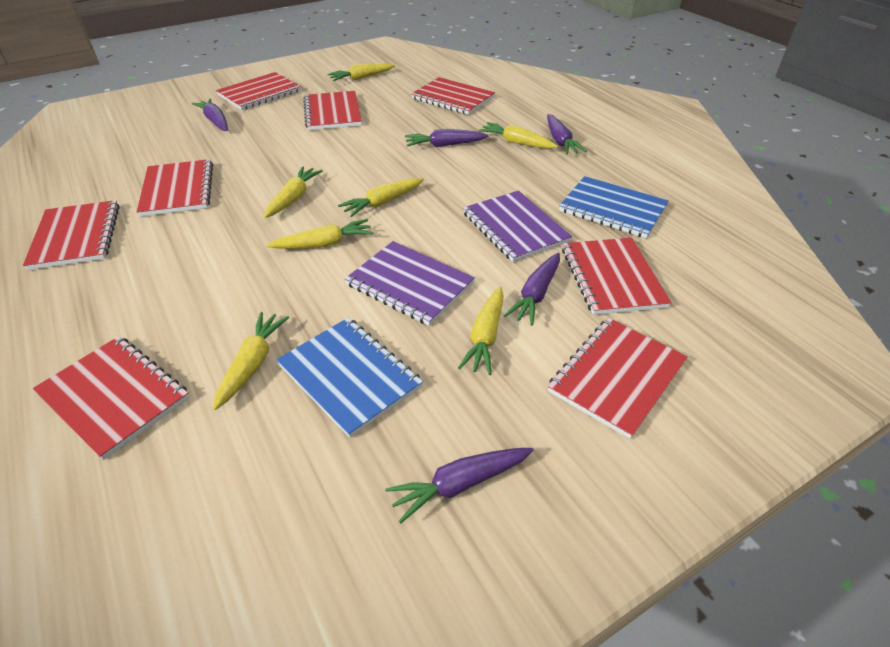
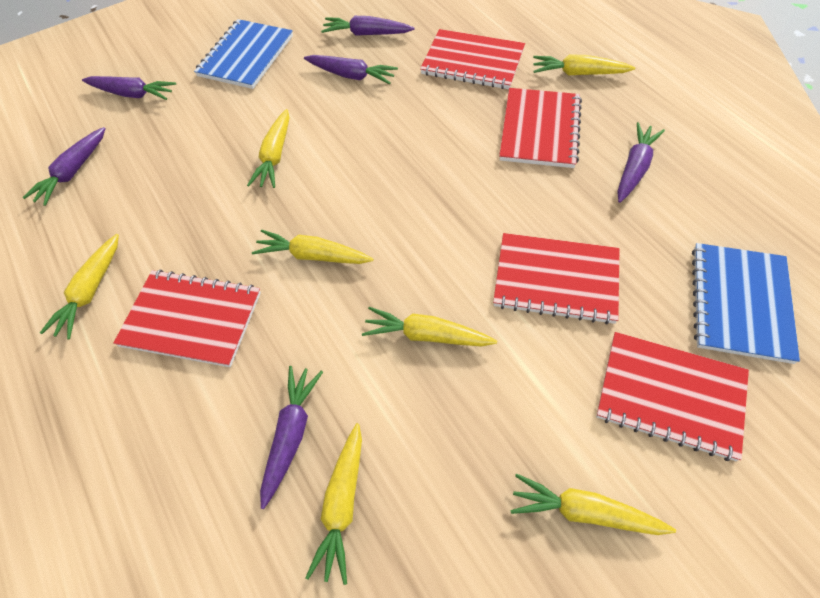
purple carrot: [192,98,228,131] [385,448,534,524] [405,129,488,147] [504,253,560,326] [547,114,587,154] = 5 -> [23,127,106,206] [82,76,176,100] [260,366,323,509] [304,55,398,84] [321,16,415,36] [617,122,665,203] = 6
purple notebook: [345,241,475,326] [463,191,572,262] = 2 -> none = 0
red notebook: [23,200,120,270] [33,336,189,460] [136,159,213,217] [216,72,301,110] [303,91,362,130] [411,77,495,115] [548,318,688,439] [562,238,672,315] = 8 -> [114,269,261,367] [420,29,525,89] [493,233,619,324] [499,88,582,168] [596,332,749,461] = 5

